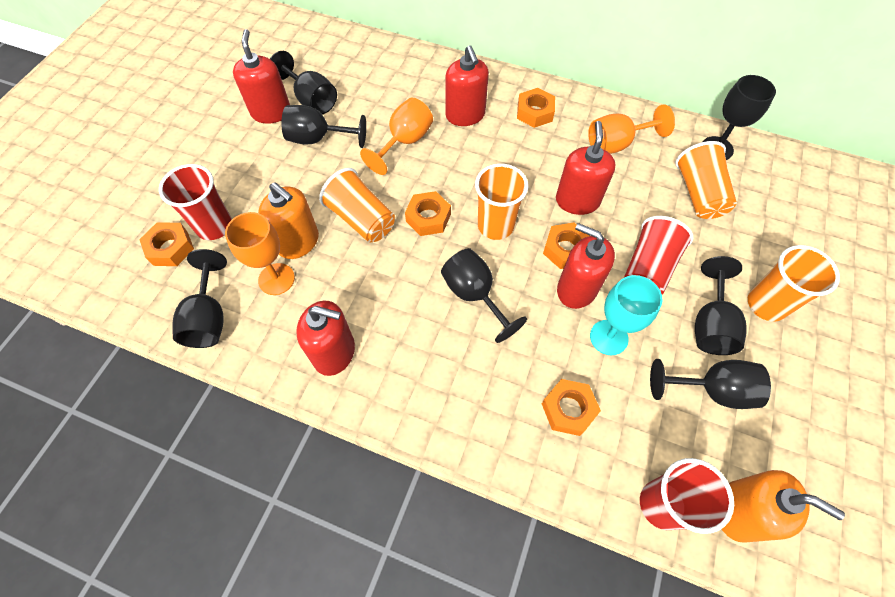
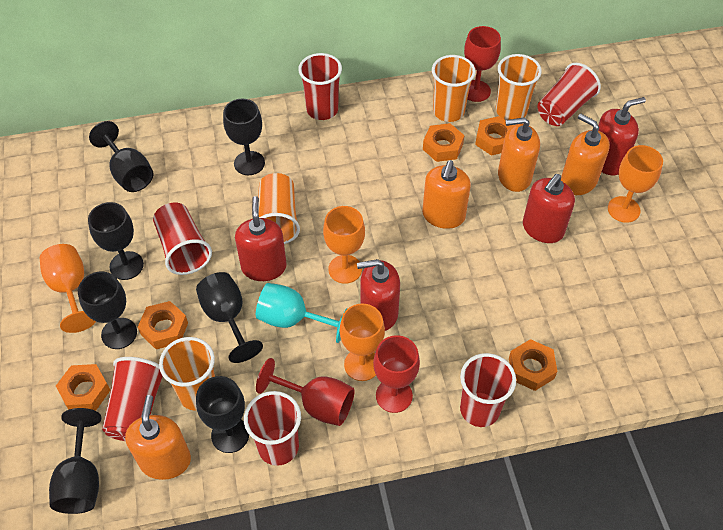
orange goblet: [225,212,295,295] [360,98,433,175] [588,104,675,154] = 3 -> [40,244,96,333] [323,206,365,284] [340,303,385,381] [608,145,663,223] = 4
orange soap dispenser: [258,182,319,259] [722,470,845,543] = 2 -> [125,395,191,480] [422,160,471,229] [498,117,540,192] [561,113,610,195] = 4
red cup: [159,164,232,240] [624,216,694,295] [640,458,734,534] = 3 -> [102,357,163,441] [153,203,212,275] [244,391,301,466] [298,53,342,120] [460,353,516,427] [537,63,601,126] = 6
red goblet: none = 0 -> [256,358,355,426] [373,335,420,413] [464,26,501,102] = 3
red soap dispenser: [233,29,290,124] [296,301,355,376] [445,45,489,126] [556,121,616,215] [557,223,615,309] = 5 -> [235,196,287,281] [357,259,400,331] [523,174,575,243] [598,97,646,175] = 4

